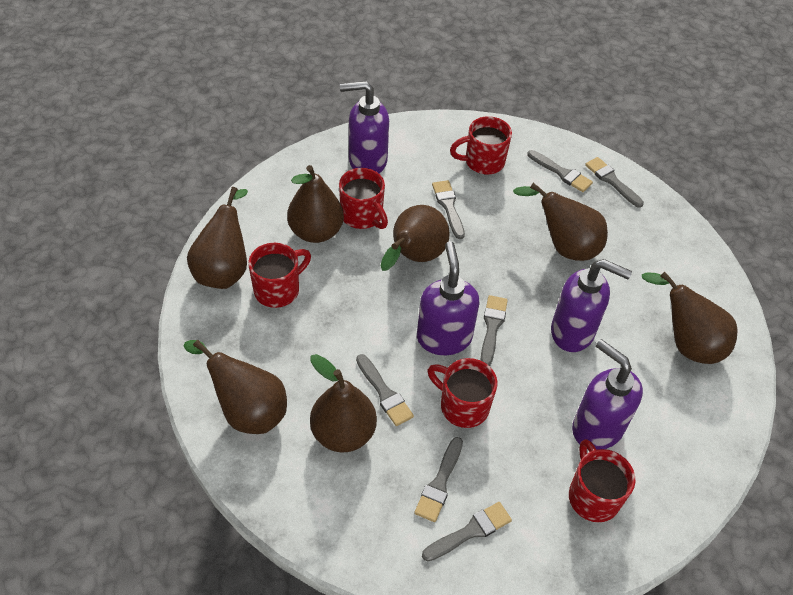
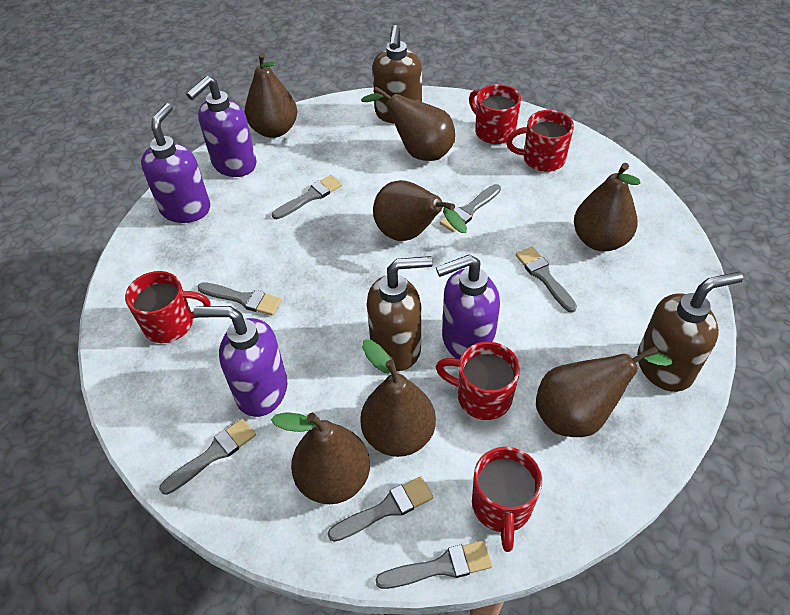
brown soap dispenser: none = 0 -> [367,256,433,371] [372,25,422,124] [637,272,743,392] = 3

